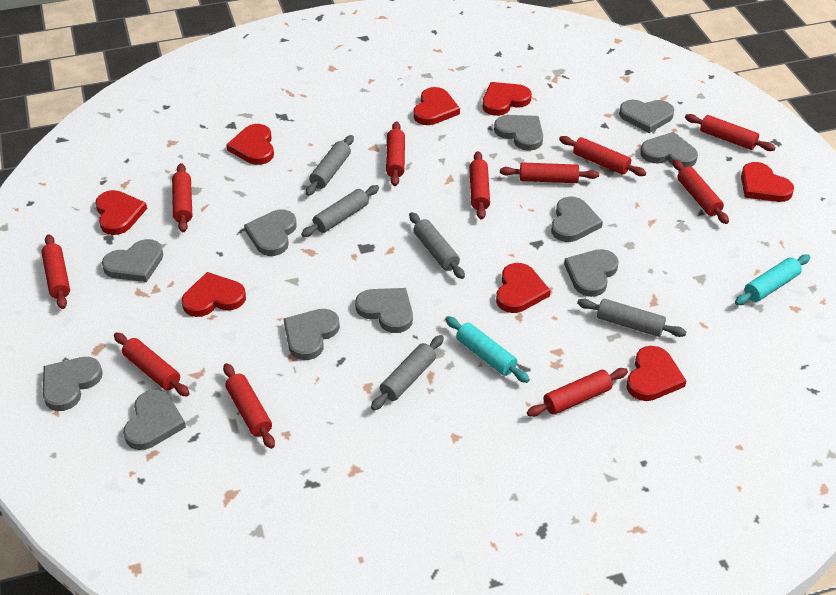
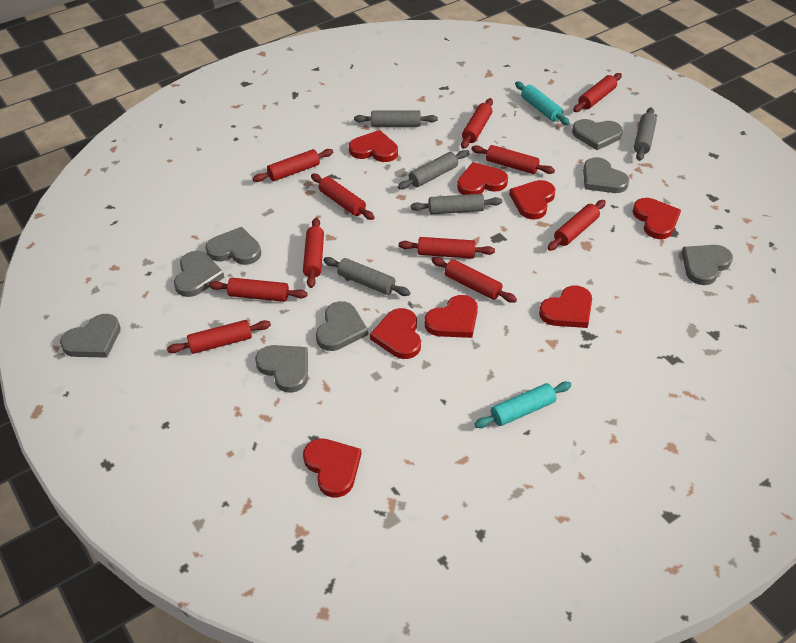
grey heart: [43,357,103,411] [102,239,163,282] [123,390,186,450] [244,210,297,256] [283,309,340,360] [355,288,413,333] [494,115,543,151] [551,197,603,242] [564,249,619,297] [619,100,674,133] [640,132,698,167] = 11 -> [60,314,121,358] [174,251,224,297] [205,227,261,265] [255,345,308,393] [316,301,368,351] [572,119,623,150] [583,157,629,193] [682,245,733,285] = 8

